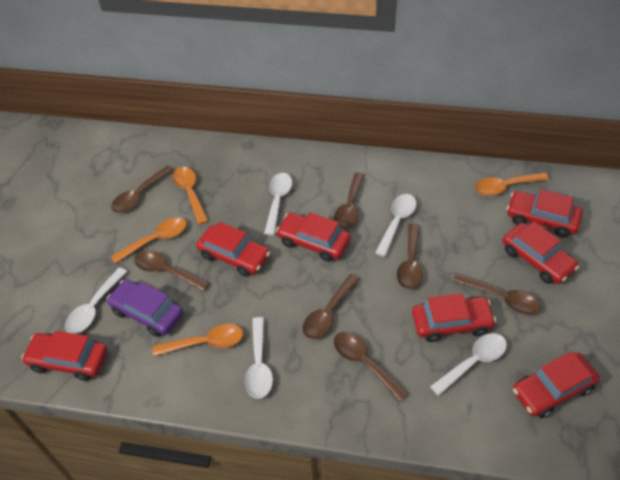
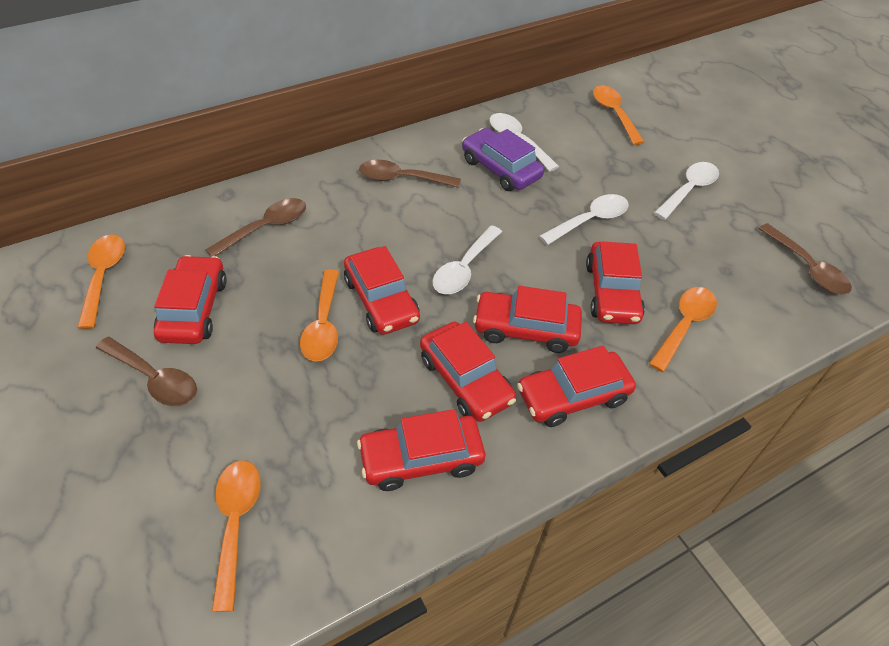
brown spoon: [111,166,173,213] [134,250,209,291] [303,274,360,339] [334,172,364,229] [334,332,409,402] [397,223,423,289] [453,273,541,315] = 7 -> [96,337,197,406] [205,198,306,257] [359,160,461,188] [758,223,852,295] = 4
orange spoon: [111,217,187,263] [153,324,243,356] [173,167,208,225] [474,172,549,196] = 4 -> [77,234,125,329] [212,460,261,612] [300,269,339,362] [593,86,644,145] [649,287,717,372] = 5
white spoon: [65,267,128,334] [245,317,273,399] [264,173,292,236] [375,194,416,257] [430,333,507,396] = 5 -> [433,225,502,294] [490,113,559,172] [539,194,629,245] [654,162,719,220] = 4

